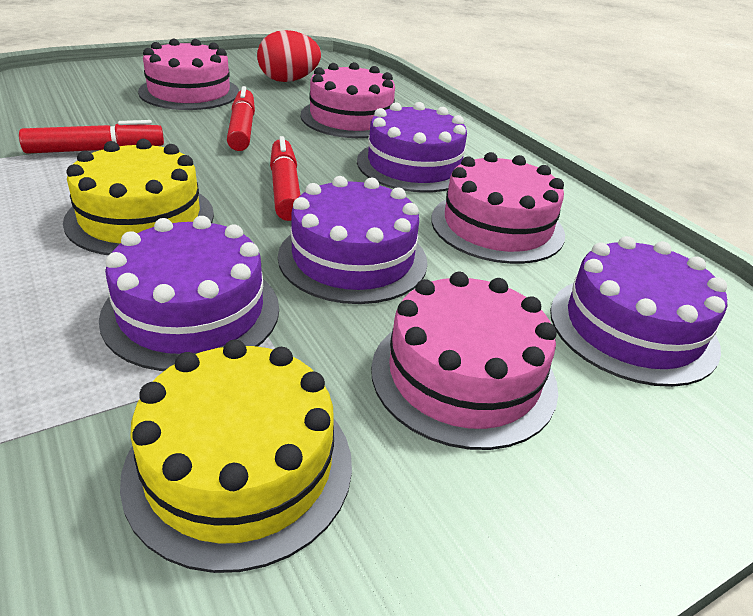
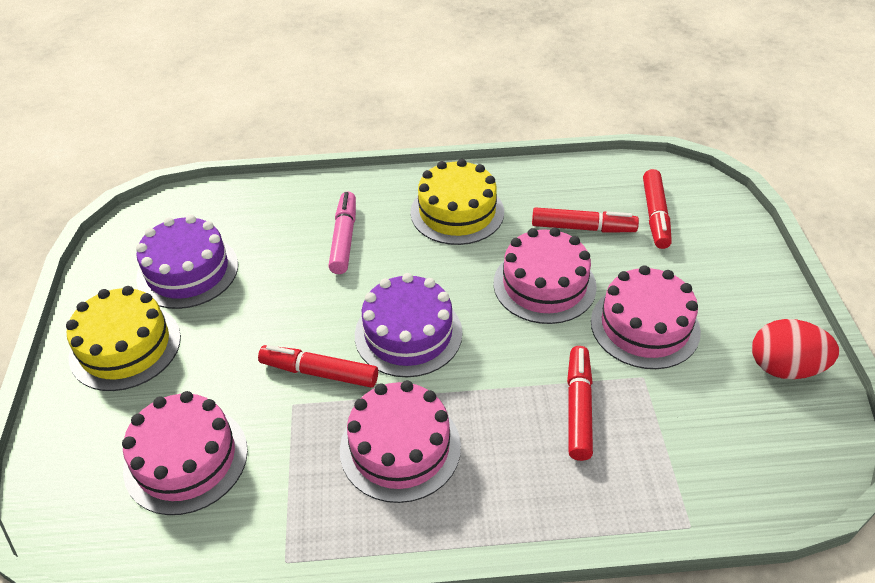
pink marker: none = 0 -> [328,192,356,274] = 1
purple cake: [99,216,279,371] [278,176,428,304] [357,102,467,193] [550,236,727,387] = 4 -> [136,215,238,309] [355,273,462,377] = 2
red marker: [19,120,164,154] [227,86,255,151] [270,136,300,221] = 3 -> [258,345,378,388] [532,207,639,232] [567,346,593,461] [643,169,672,249] = 4

